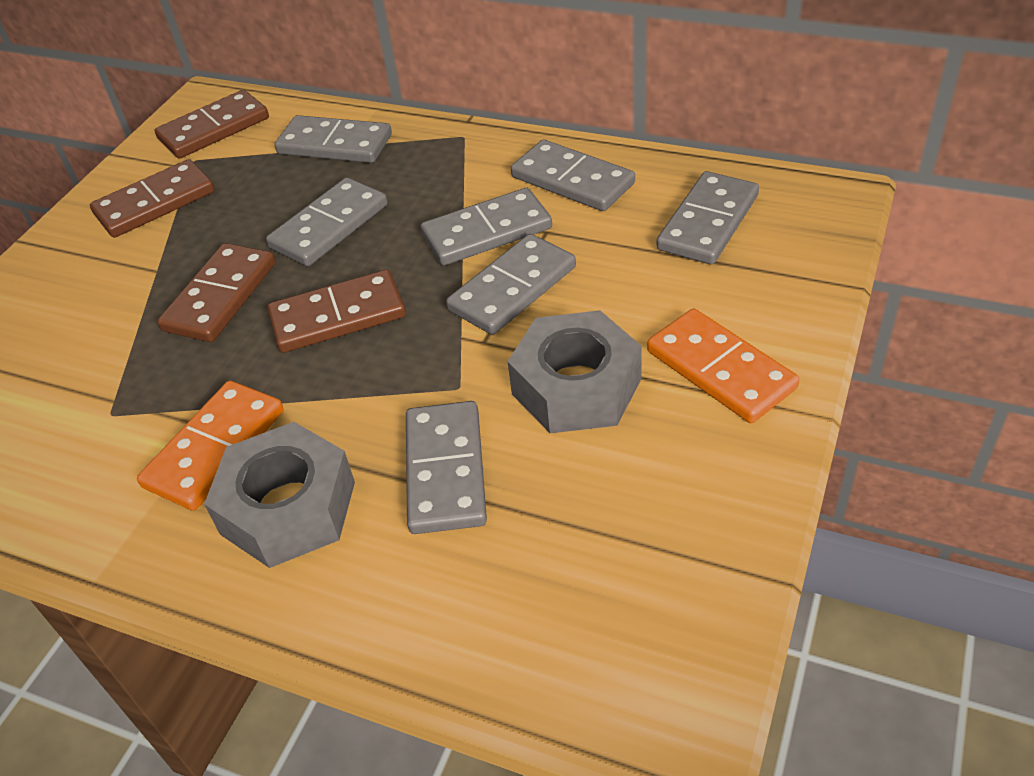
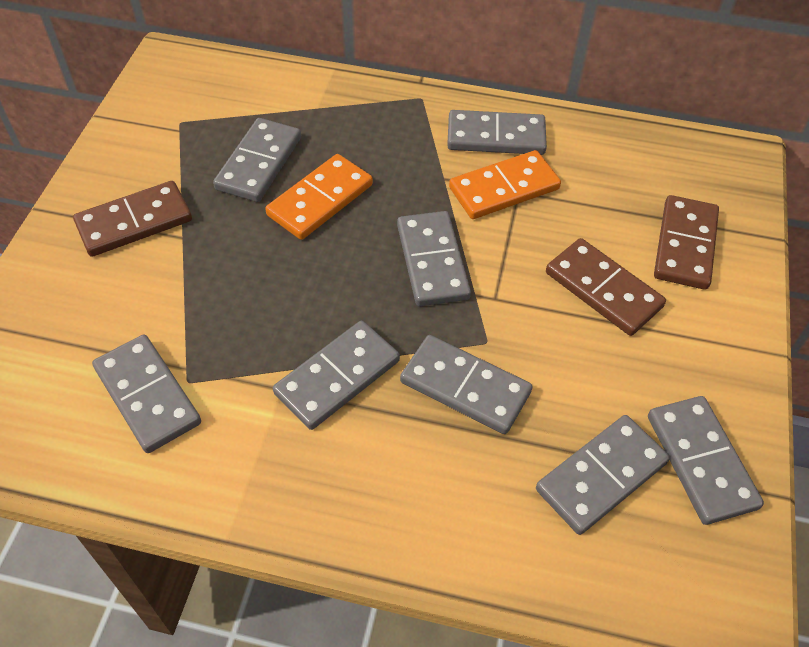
brown domino: [90,159,215,238] [155,90,269,158] [157,243,276,342] [267,269,406,353] = 4 -> [73,181,192,257] [546,238,666,336] [654,195,719,290] = 3
grey domino: [266,178,388,266] [275,115,392,163] [406,401,487,534] [421,188,552,265] [446,234,576,335] [511,140,635,211] [657,171,759,265] = 7 -> [92,335,201,453] [213,118,301,202] [273,321,400,430] [397,211,471,306] [400,335,532,434] [447,110,547,155] [536,415,670,535] [648,396,764,525] = 8
grey nut: [204,422,355,568] [507,310,642,433] = 2 -> none = 0

